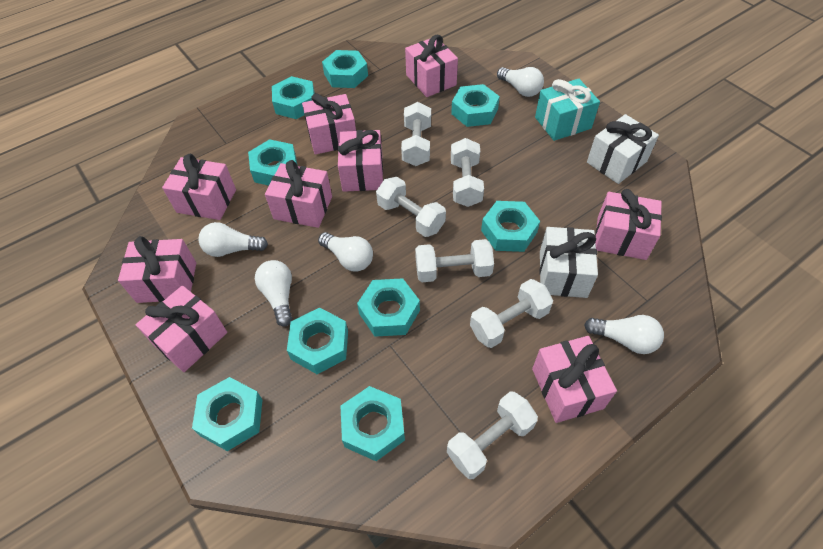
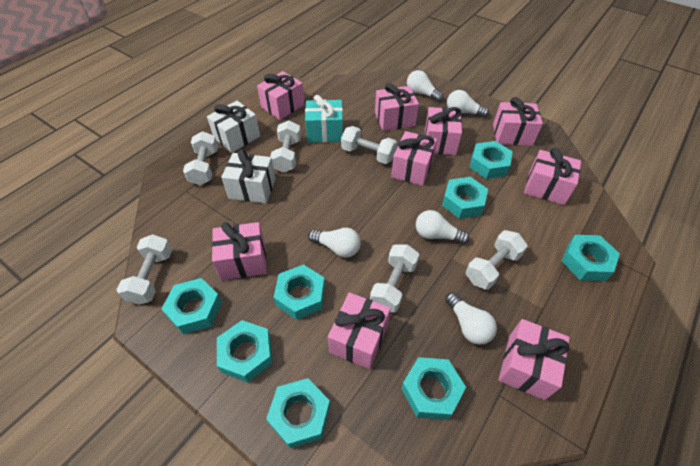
turquoise nut: [192,377,262,451] [248,139,297,186] [272,76,315,119] [287,308,348,374] [322,50,368,88] [340,386,405,461] [357,278,420,337] [451,84,500,127] [481,201,540,252] = 9 -> [162,278,222,334] [217,320,273,382] [266,378,330,448] [274,265,325,320] [401,357,466,420] [442,177,488,219] [469,141,513,179] [562,235,620,281] = 8

